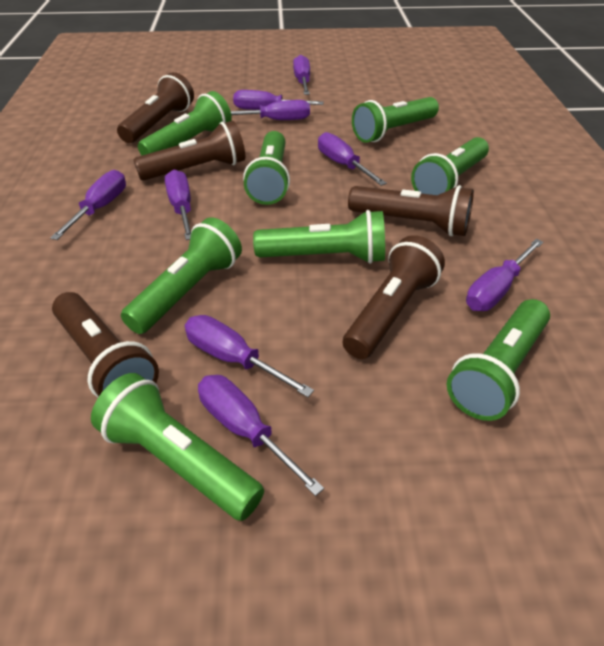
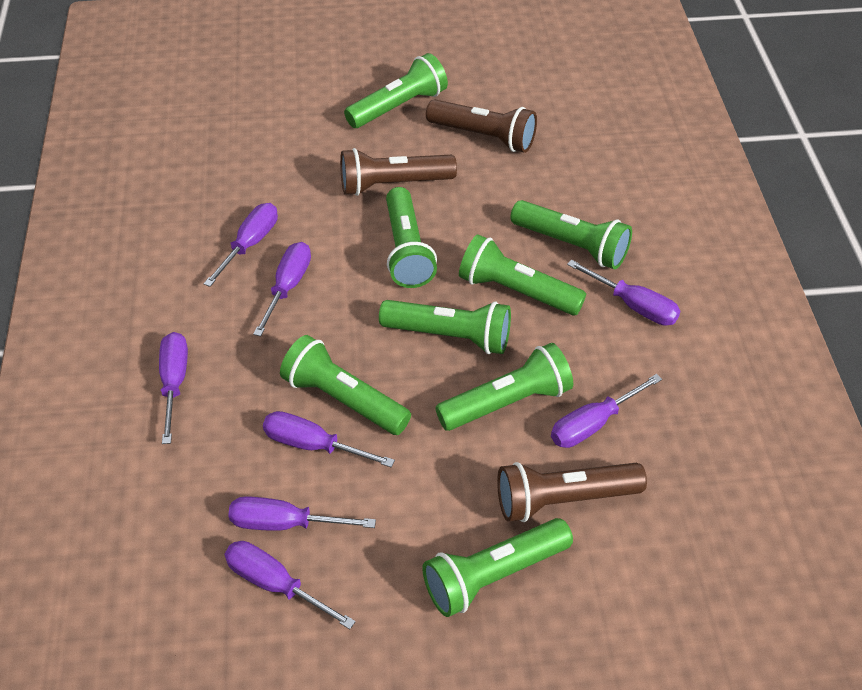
brown flashlight: [52,292,159,397] [117,72,194,143] [133,121,245,181] [343,235,445,359] [348,185,474,236] = 5 -> [340,148,457,196] [426,100,537,153] [497,462,647,522] = 3
purple screwdriver: [50,170,126,240] [165,170,191,240] [185,315,314,397] [198,375,324,496] [231,100,310,120] [233,90,324,110] [293,55,310,95] [318,132,387,186] [466,239,543,311] = 9 -> [159,332,188,444] [204,203,278,287] [225,541,356,629] [228,496,376,531] [253,242,311,336] [263,411,395,468] [551,374,662,448] [567,260,680,326] = 8

